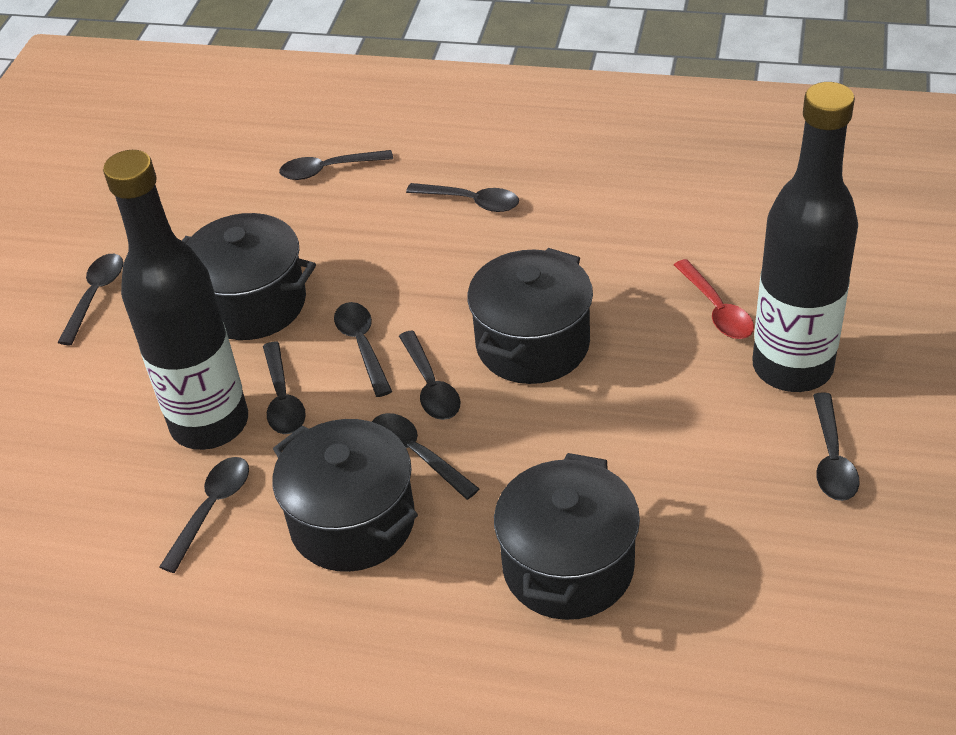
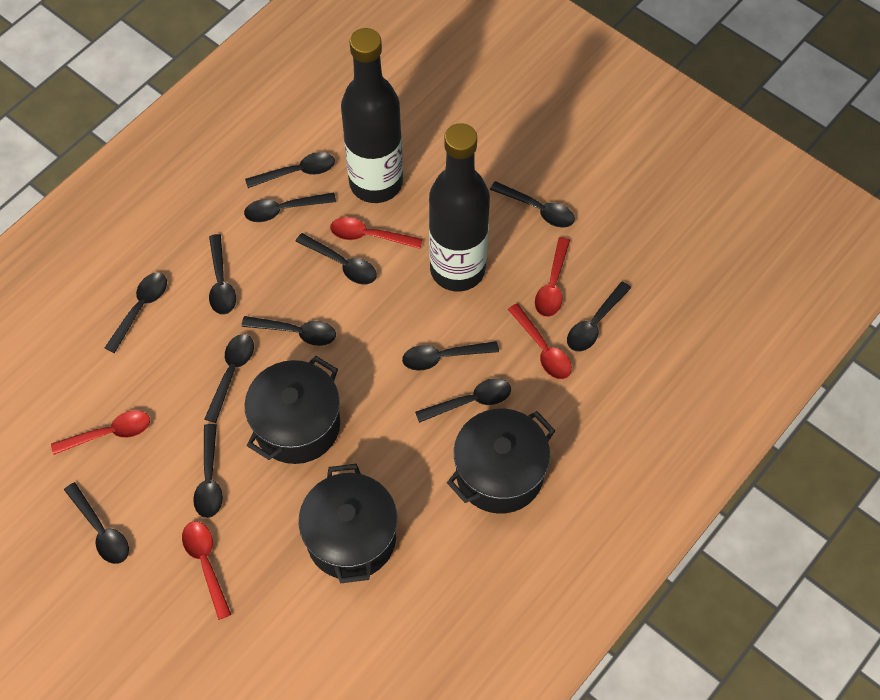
black pot: [182,213,316,340] [273,419,418,572] [467,248,593,384] [494,453,640,620] = 4 -> [245,356,340,464] [299,464,398,583] [447,409,556,514] = 3
black spoon: [57,254,123,345] [159,457,249,573] [263,342,306,434] [279,150,393,180] [334,302,392,397] [372,413,479,500] [399,330,460,420] [406,183,519,212] [813,393,860,501] = 9 -> [64,482,129,564] [105,273,167,353] [193,424,223,518] [205,334,254,423] [209,234,236,315] [241,316,336,346] [244,192,336,222] [245,152,335,188] [295,233,377,285] [402,341,499,371] [415,378,511,423] [490,181,575,228] [567,281,631,352] = 13
red spoon: [674,259,754,339] = 1 -> [51,410,150,455] [182,521,231,620] [330,217,423,249] [508,304,572,379] [535,237,570,317] = 5

